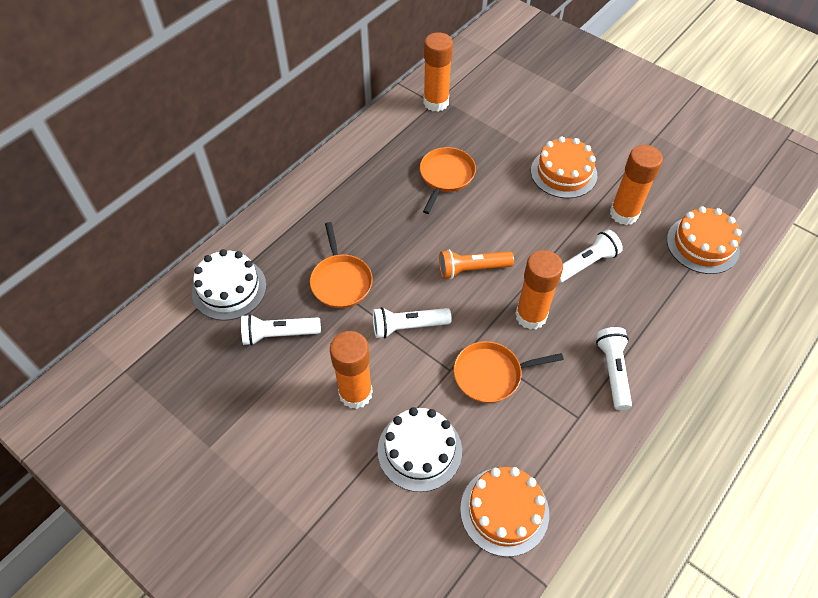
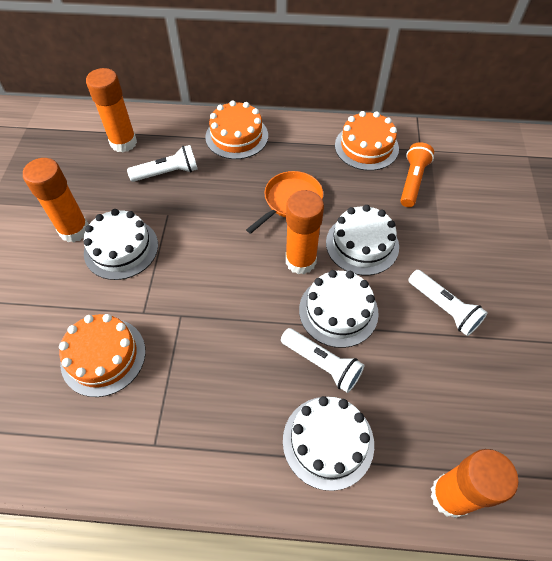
orange pan: [310,222,373,308] [420,147,476,214] [453,341,564,403] = 3 -> [246,171,323,234] = 1
white cake: [192,249,267,320] [378,407,462,492] = 2 -> [84,209,158,280] [283,396,374,491] [299,270,379,348] [326,205,399,275] = 4
white flashlight: [241,314,321,346] [373,307,452,338] [559,230,623,283] [596,327,632,410] = 4 -> [127,145,198,182] [281,328,364,393] [408,270,488,336] = 3

